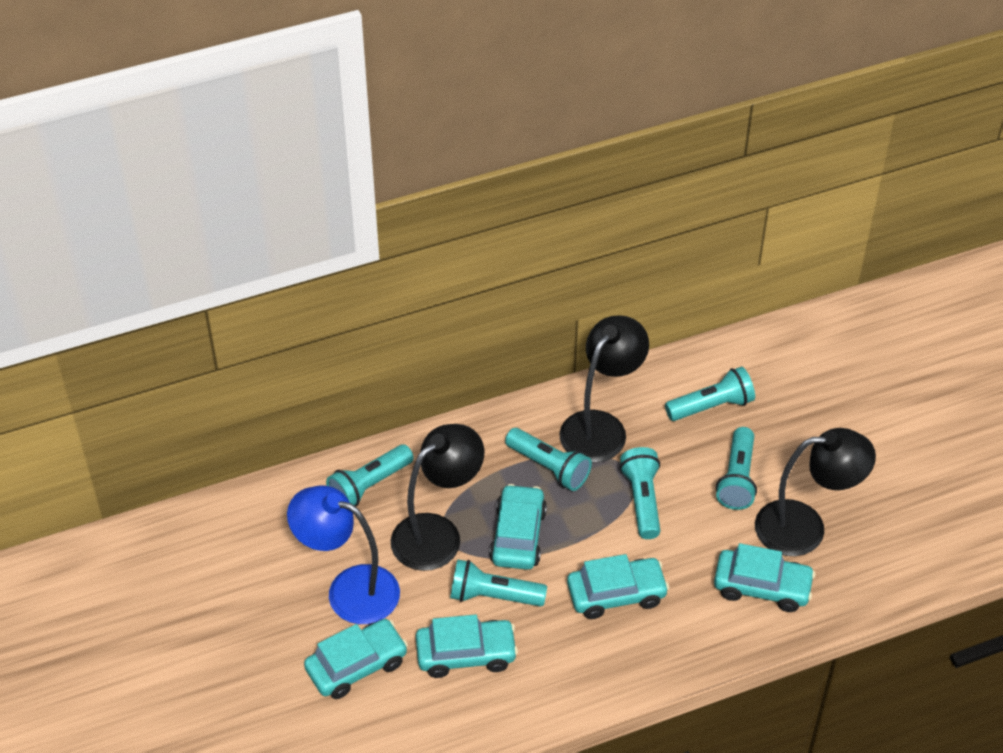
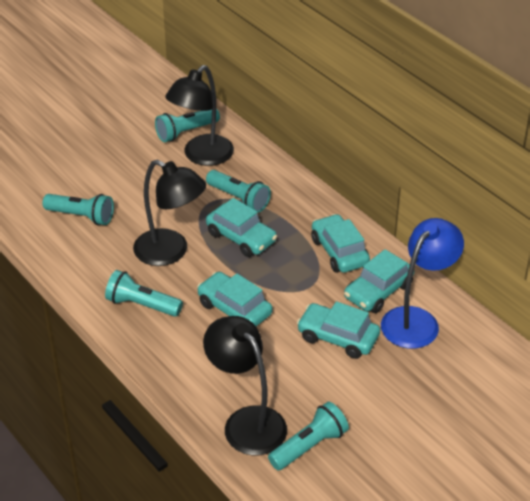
turquoise flashlight: [326,444,414,507] [450,559,547,607] [505,428,592,491] [620,447,661,539] [665,366,755,421] [716,427,757,510] = 6 -> [42,194,114,225] [105,270,183,317] [155,108,220,142] [206,170,271,213] [268,402,349,470] = 5

